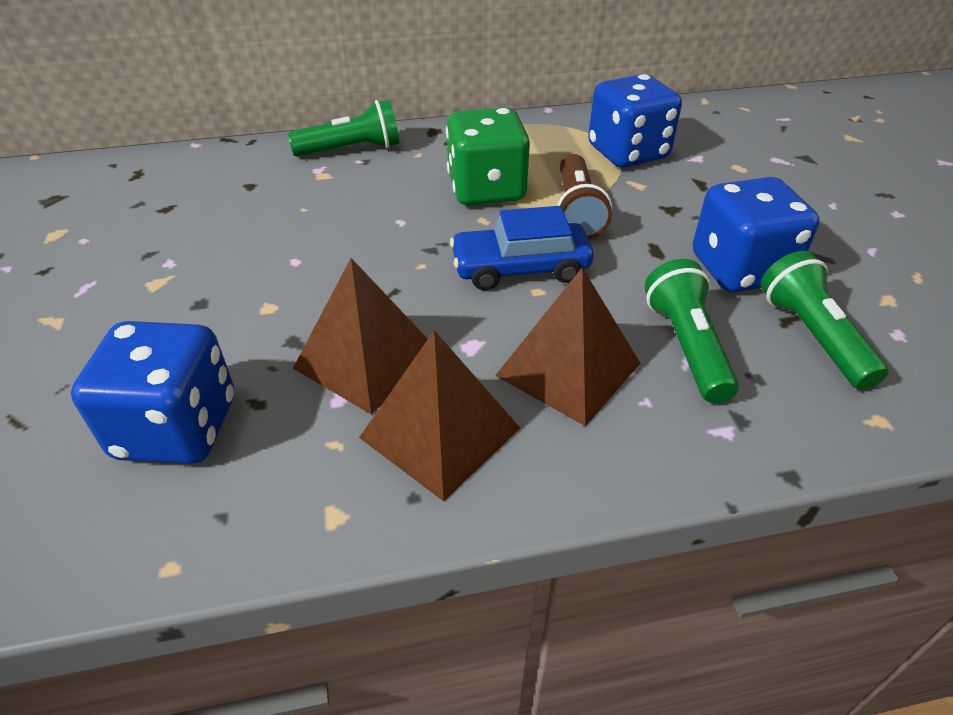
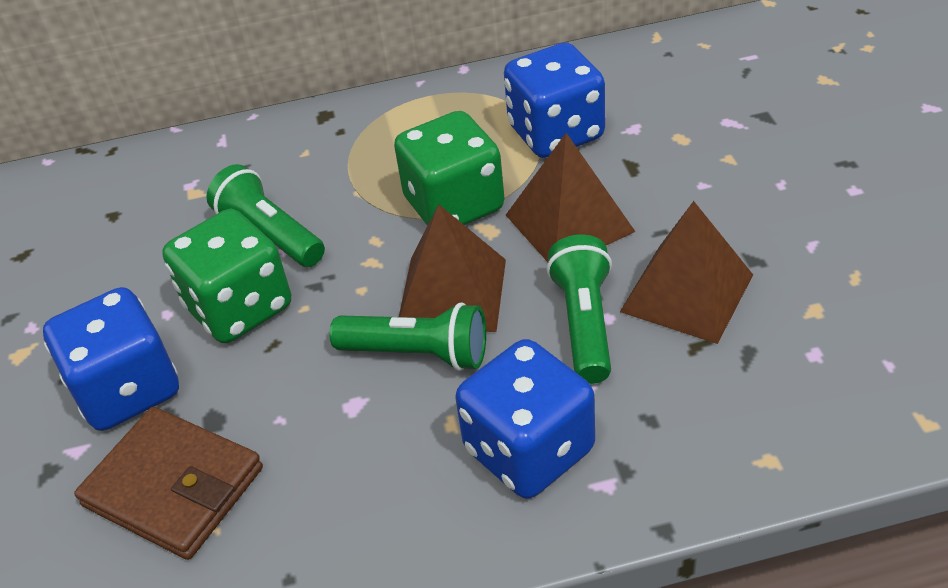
blue car: [450,206,593,290] = 1 -> none = 0
brown flashlight: [557,154,612,239] = 1 -> none = 0
brown wallet: none = 0 -> [74,407,263,560] = 1
green dice: [446,107,530,206] = 1 -> [162,209,291,343] [394,111,505,226] = 2

